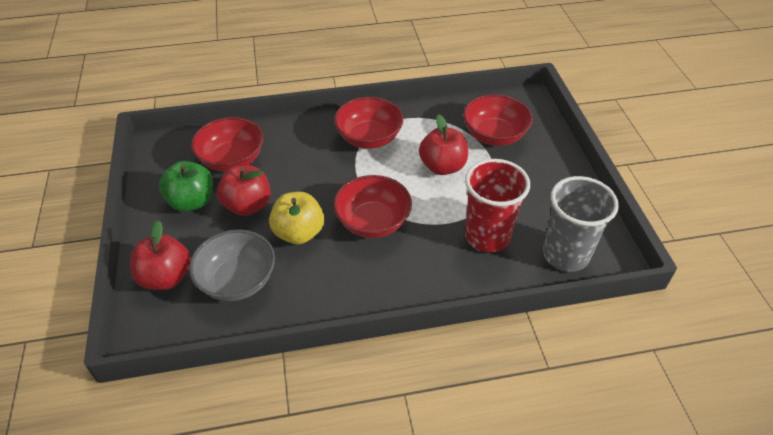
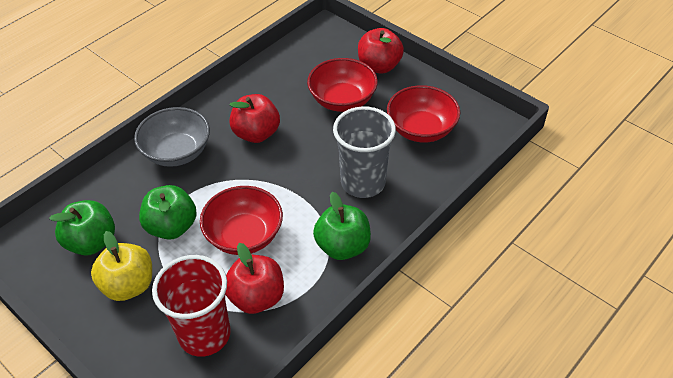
green apple: [159,161,213,212] = 1 -> [49,200,115,256] [139,185,197,240] [313,192,371,260] = 3
red bowl: [191,117,264,172] [333,175,412,238] [334,97,404,149] [463,94,533,146] = 4 -> [200,186,283,255] [307,58,378,112] [387,85,460,143] = 3

